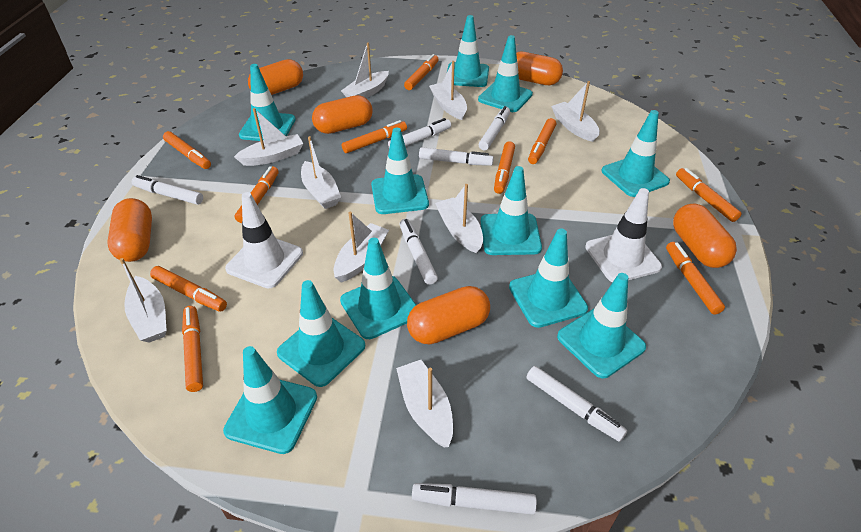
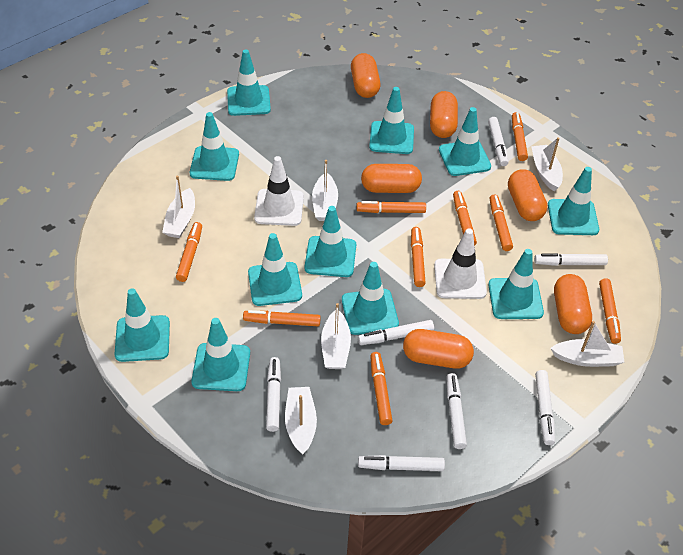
orange marker: [150,266,227,312] [163,131,211,169] [182,306,203,392] [235,166,279,223] [342,120,407,153] [404,54,439,90] [494,141,515,194] [528,118,556,164] [666,242,725,314] [676,168,741,222] = 10 -> [176,222,202,282] [243,310,321,326] [356,201,426,213] [370,352,392,425] [411,227,426,287] [453,191,477,246] [489,194,513,251] [512,112,528,161] [599,278,621,344] = 9
white boat: [120,258,167,343] [234,108,304,166] [301,136,341,209] [333,212,389,283] [341,42,389,98] [396,360,453,447] [429,61,467,120] [435,184,483,253] [551,81,600,142] = 9 -> [162,176,195,238] [285,387,317,455] [312,160,338,221] [321,303,351,369] [531,137,563,191] [550,321,625,367] = 6

